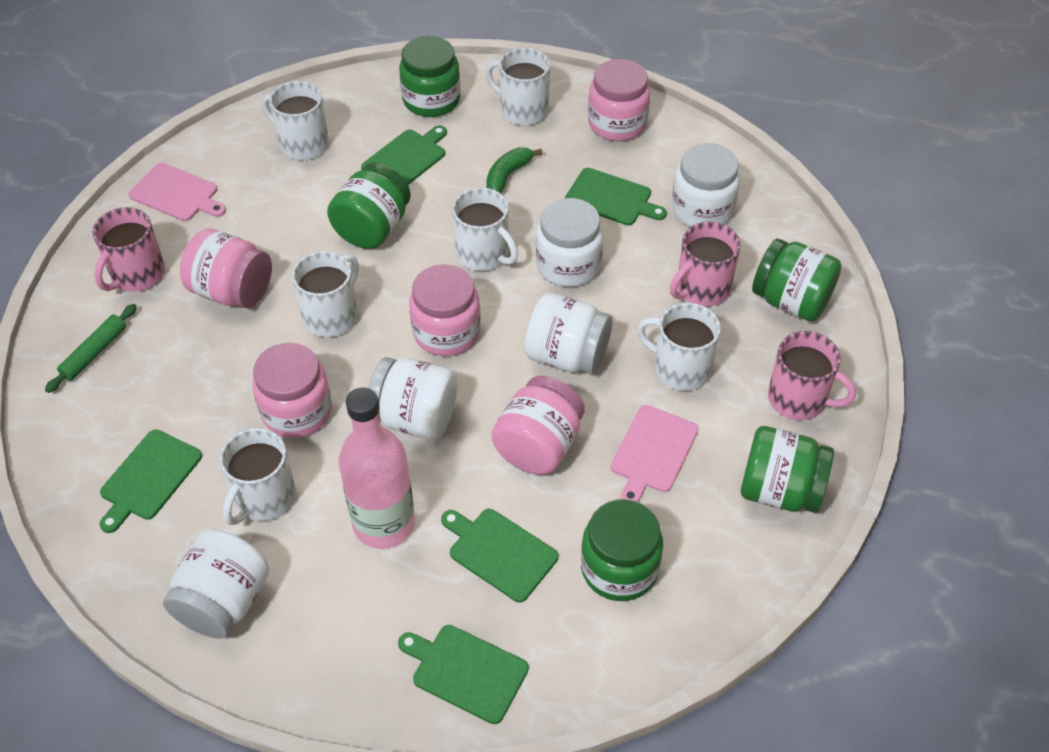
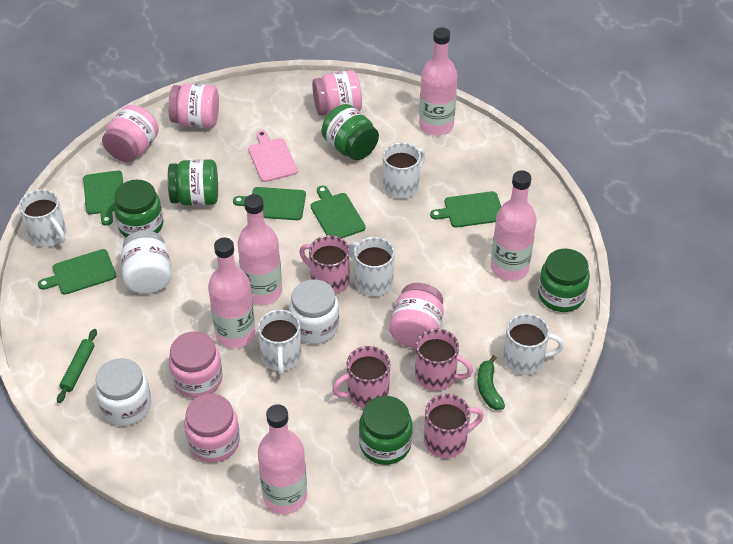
pink bottle: [338,387,415,549] = 1 -> [208,237,256,348] [238,194,282,305] [258,404,307,514] [419,27,458,136] [491,170,537,281] = 5
pink cutting board: [128,163,226,221] [611,405,699,502] = 2 -> [248,130,298,182] = 1
pink jar: [180,229,272,308] [252,343,332,438] [409,264,481,356] [492,376,585,475] [588,59,650,141] = 5 -> [102,105,159,163] [168,83,219,128] [169,331,223,398] [184,394,240,462] [312,70,362,116] [389,283,444,348] = 6
pink mug: [92,207,165,292] [670,222,741,307] [768,331,856,420] = 3 -> [299,235,350,294] [332,346,390,408] [415,329,473,391] [424,394,484,458] = 4
white jar: [163,530,270,639] [368,357,458,440] [524,293,612,374] [536,198,603,287] [672,143,740,227] = 5 -> [95,358,151,426] [121,230,171,294] [289,279,339,344] = 3
white mug: [219,428,296,525] [262,81,329,160] [292,251,359,337] [452,188,518,271] [486,48,550,125] [637,303,721,391] = 6 -> [19,189,66,247] [257,309,301,375] [349,237,395,296] [383,142,426,199] [503,313,564,375] = 5

